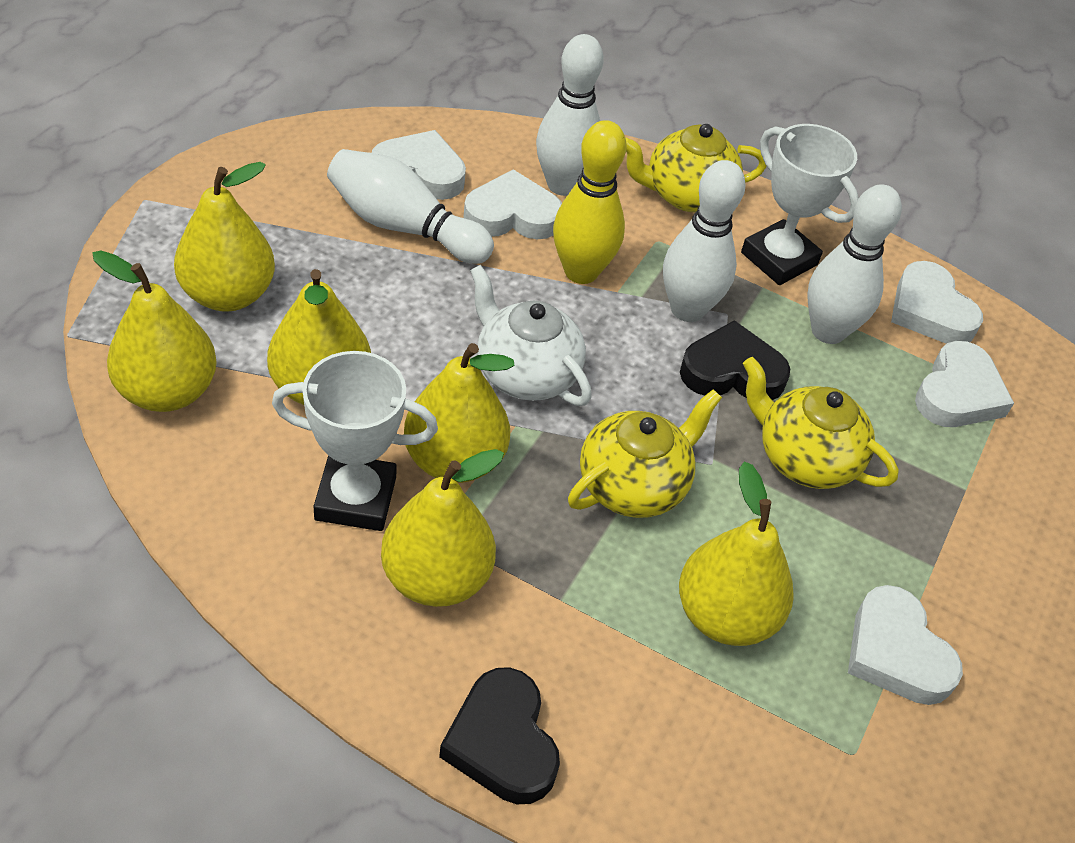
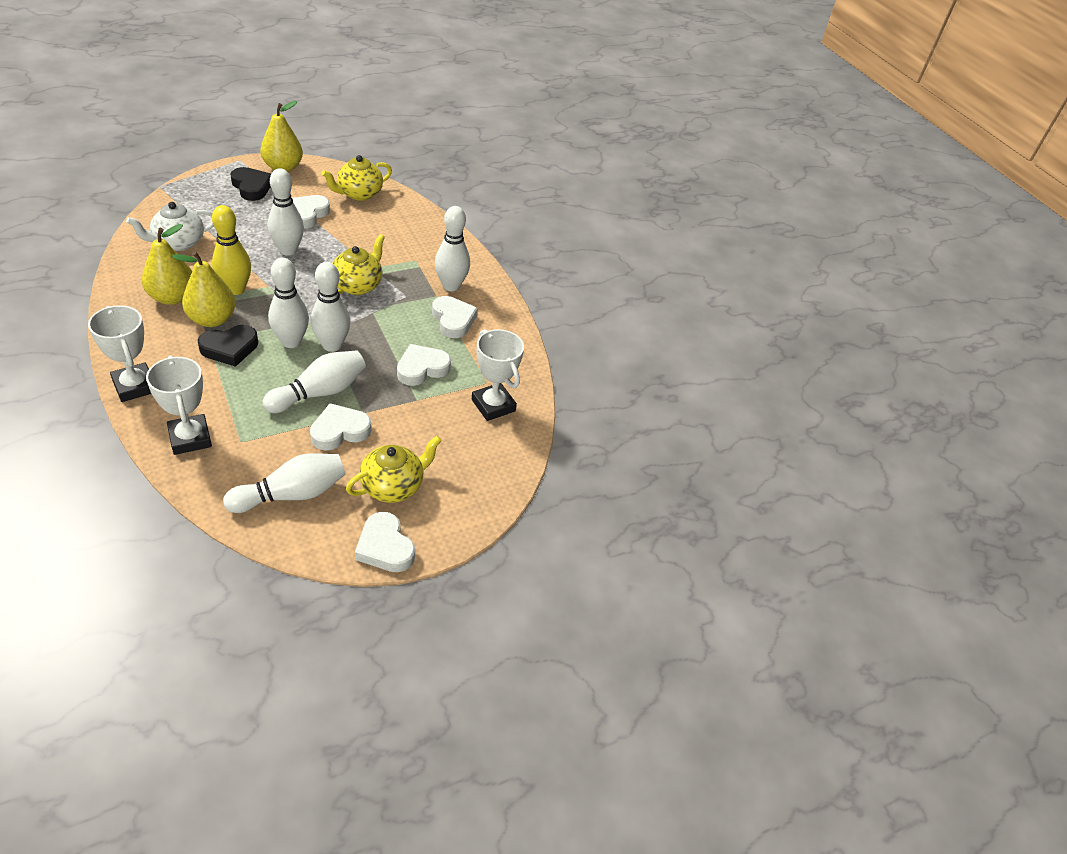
white bowling pin: [327,149,494,264] [536,34,604,196] [663,160,746,322] [807,185,902,344] = 4 -> [223,453,346,513] [262,350,366,413] [268,168,304,256] [268,258,309,348] [311,262,350,352] [435,206,470,291] = 6
white trophy: [272,351,438,531] [741,124,859,285] = 2 -> [88,305,151,402] [146,355,212,455] [472,329,524,421] = 3
yellow pear: [92,250,217,412] [174,162,275,312] [267,269,371,405] [381,449,504,607] [404,343,515,483] [679,461,794,646] = 6 -> [142,224,192,305] [172,251,236,327] [260,101,303,172] = 3

